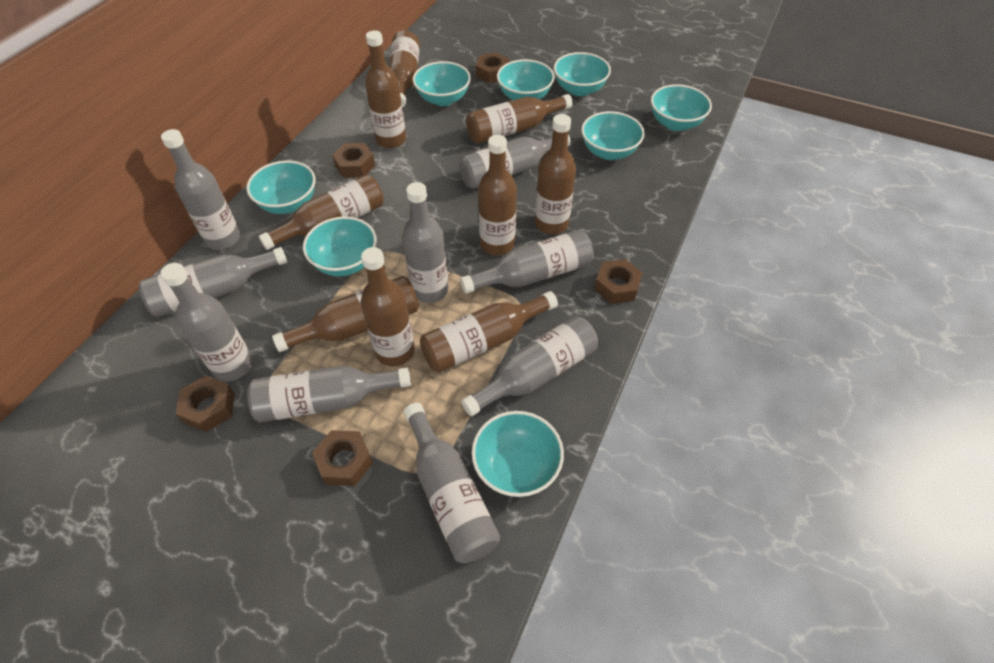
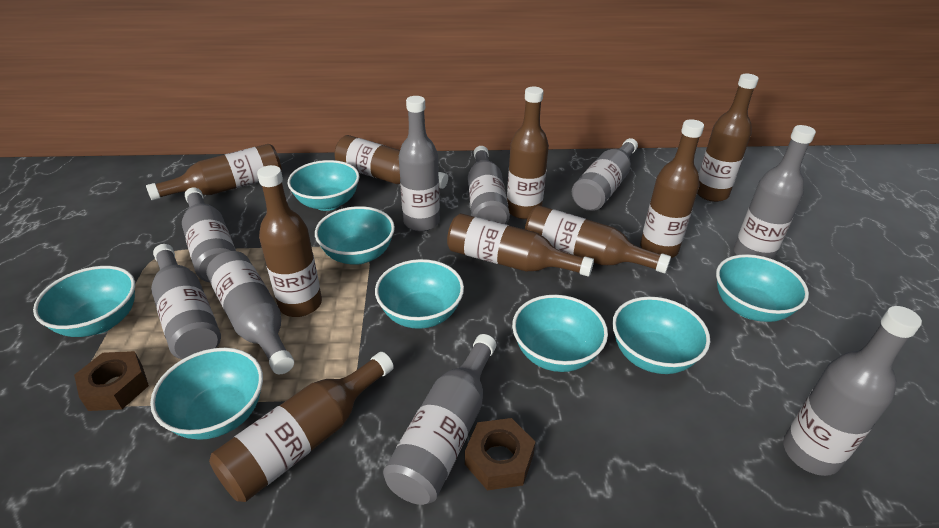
brown nut: [176,375,235,432] [312,430,373,486] [332,143,375,178] [476,52,509,83] [594,259,643,304] = 5 -> [74,351,149,411] [465,418,535,491] = 2

